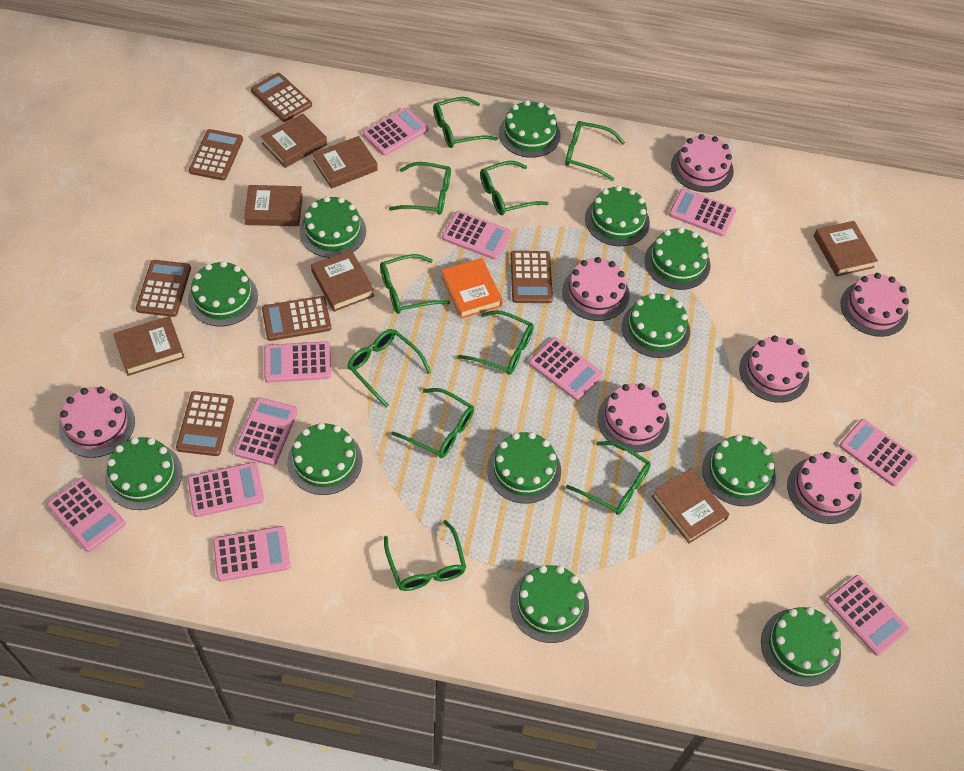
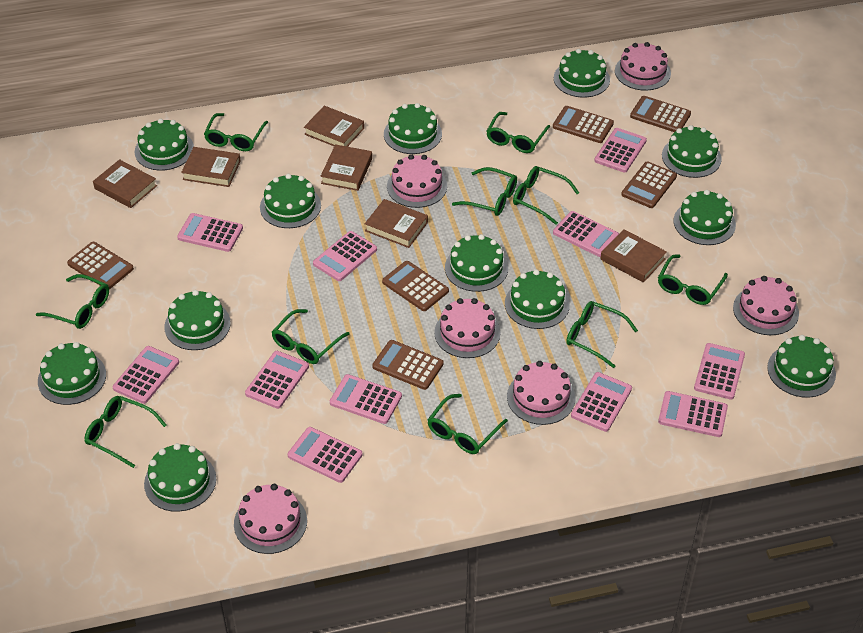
brown book: [113,316,185,376] [244,185,303,226] [261,113,327,168] [311,250,374,312] [312,136,378,189] [651,468,730,544] [814,221,878,276] = 7 -> [93,159,157,208] [181,147,241,187] [304,106,364,147] [320,144,372,191] [365,199,428,248] [601,229,667,282] = 6
orange book: [441,258,503,319] = 1 -> none = 0
pink cake: [59,387,135,458] [562,257,630,321] [598,383,670,452] [671,134,734,192] [739,335,809,403] [787,452,862,524] [841,273,909,337] = 7 -> [234,484,307,554] [387,154,447,208] [434,298,500,358] [507,361,575,425] [615,42,671,90] [733,276,799,335] = 6

